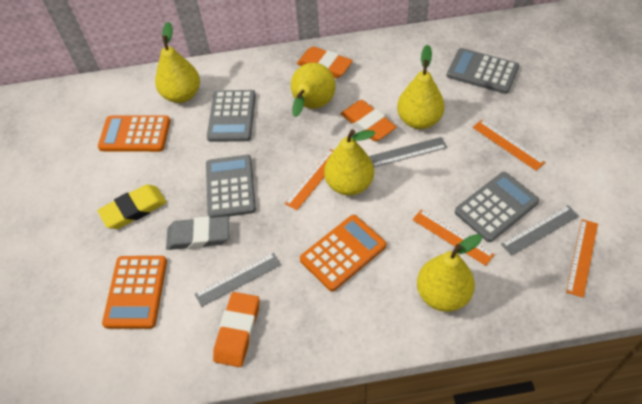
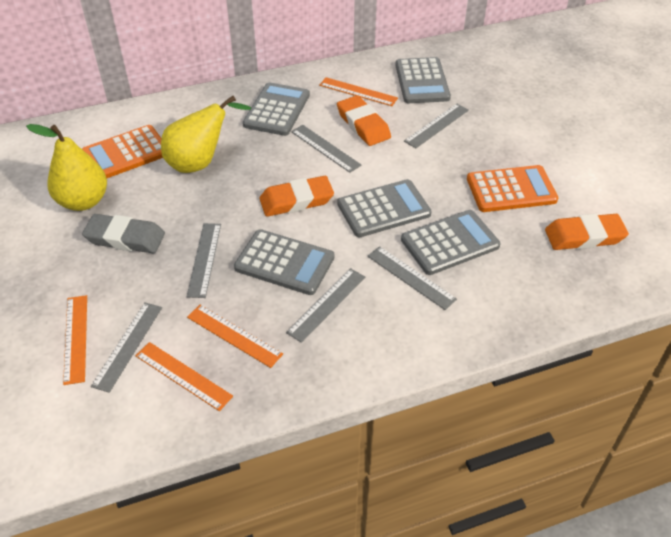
grey calculator: [206,155,256,218] [207,90,256,142] [447,48,519,94] [455,172,539,242] = 4 -> [234,229,334,295] [243,82,310,136] [337,179,431,237] [395,57,451,103] [401,210,501,275] = 5
grey ruler: [195,253,281,307] [369,137,447,167] [501,205,579,256] = 3 -> [91,302,162,393] [186,223,221,298] [286,268,365,343] [291,125,362,173] [367,246,457,310] [404,104,469,148] = 6
orange calculator: [98,116,171,152] [102,256,167,329] [300,215,386,291] = 3 -> [82,125,163,178] [467,165,558,212] = 2
yellow eraser: [97,184,167,229] = 1 -> none = 0
yellow pear: [155,22,200,103] [291,63,336,117] [324,129,376,196] [397,45,445,129] [417,234,482,312] = 5 -> [26,124,107,211] [161,96,251,173] = 2

